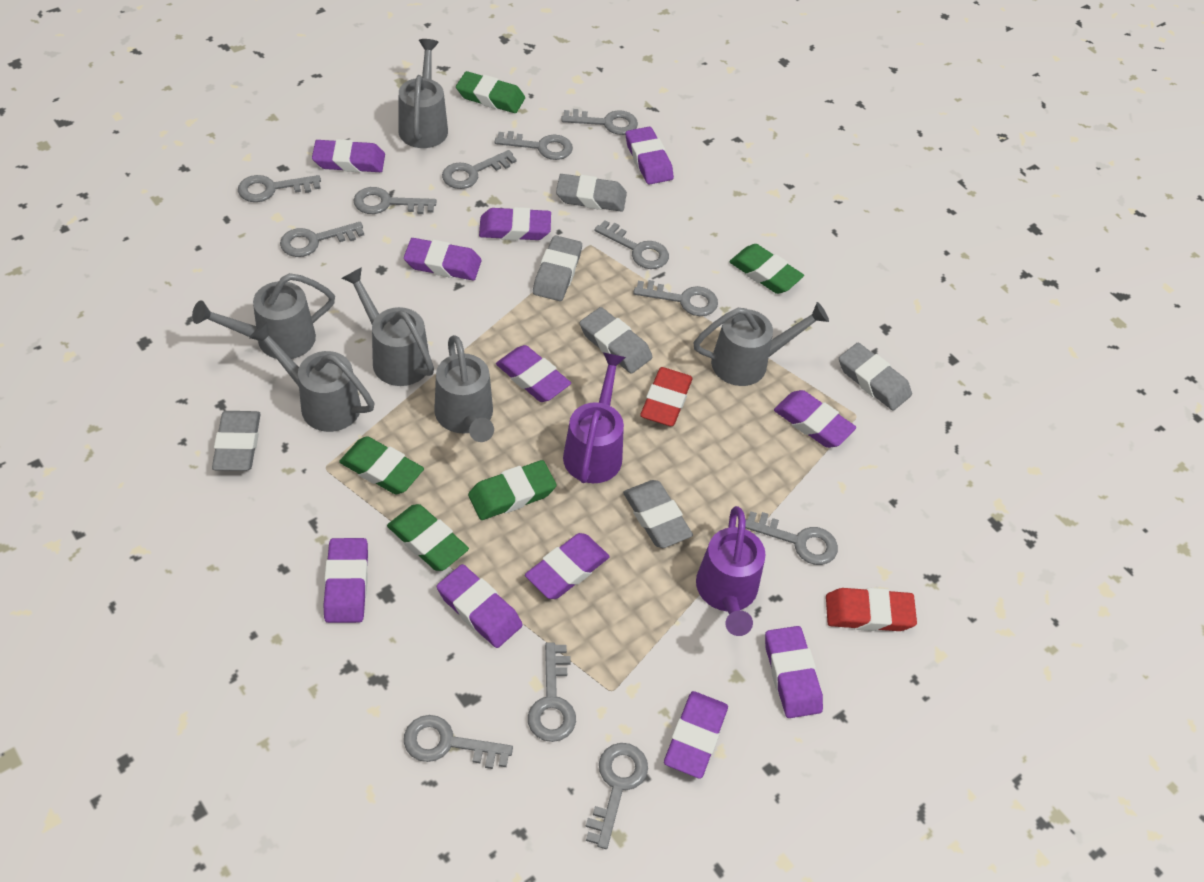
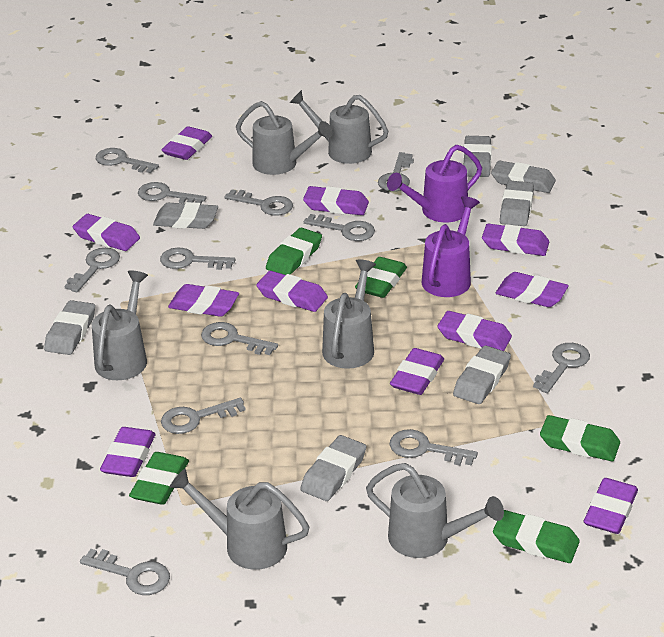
grey eraser: [212,411,261,471] [533,235,582,301] [556,174,627,212] [580,307,652,374] [623,480,693,548] [839,343,912,410] = 6 -> [44,300,95,355] [153,202,218,229] [300,435,367,501] [453,345,511,404] [463,136,492,177] [491,160,556,193] [500,181,534,226] = 7
red eraser: [640,367,693,426] [826,588,917,631] = 2 -> none = 0

